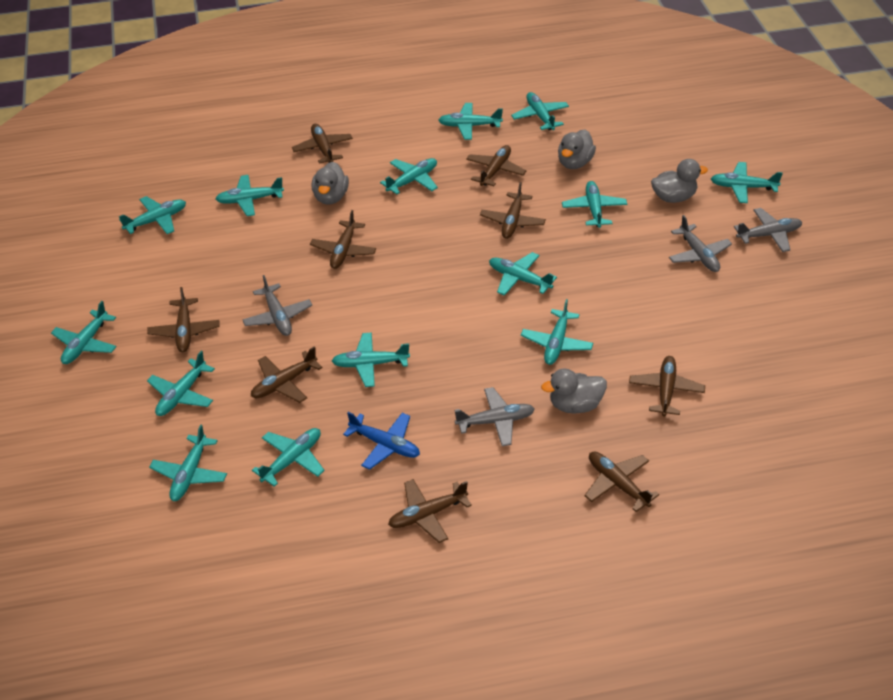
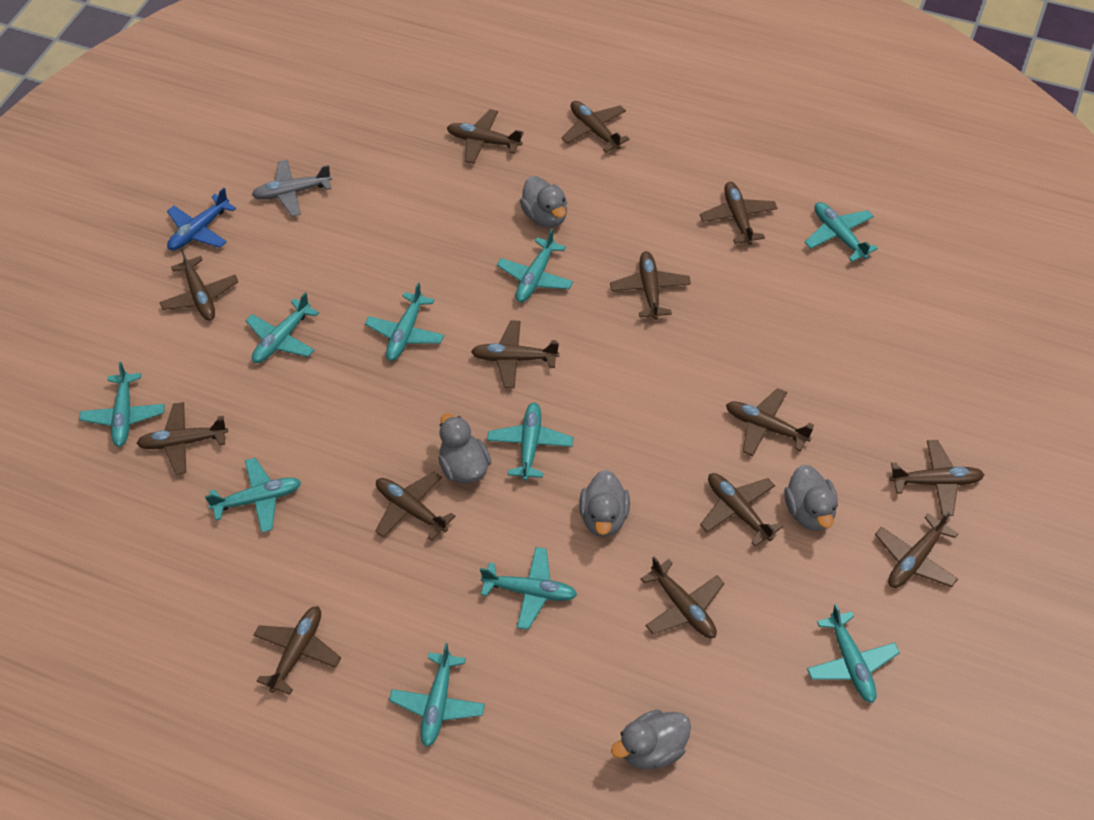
brown plane: [147,287,219,352] [251,346,323,403] [292,124,353,164] [310,210,376,269] [388,479,472,543] [466,145,526,186] [480,182,546,239] [585,451,659,512] [629,356,705,417] = 9 -> [136,402,228,475] [159,248,238,320] [253,606,341,695] [375,472,455,540] [447,109,524,164] [471,320,559,388] [561,101,630,153] [610,251,691,320] [641,557,725,638] [700,182,777,245] [700,473,783,546] [726,388,814,456] [875,511,959,588] [890,440,984,516] = 14
grey duck: [311,162,349,205] [541,369,607,414] [558,129,596,169] [651,159,708,203] = 4 -> [438,413,491,483] [520,176,567,228] [579,470,630,537] [611,709,691,770] [784,465,838,531] = 5
grey plane: [242,275,312,336] [455,387,535,446] [669,215,732,272] [734,208,803,252] = 4 -> [252,160,332,216] = 1
turquoise plane: [51,301,117,364] [119,196,186,234] [147,351,215,416] [149,424,227,501] [216,175,284,216] [252,428,325,487] [332,332,410,387] [380,158,438,194] [438,103,503,140] [489,252,557,296] [511,92,569,130] [521,299,593,365] [562,181,627,228] [711,162,783,203] = 14 -> [79,362,165,447] [205,458,301,533] [246,292,319,363] [365,283,444,361] [389,643,485,747] [480,547,577,630] [487,402,573,481] [497,229,573,302] [804,202,878,262] [807,604,900,703] = 10

